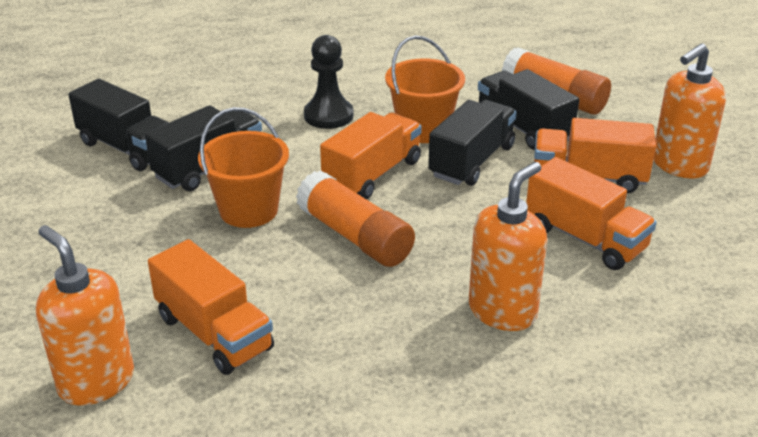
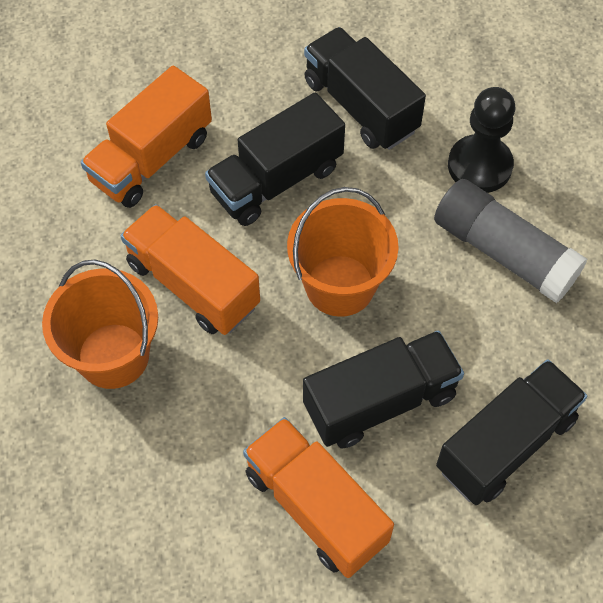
grey glue stick: none = 0 -> [434,179,587,303] = 1
orange glue stick: [296,170,415,267] [502,48,611,115] = 2 -> none = 0
orange soap dispenser: [36,225,134,406] [469,162,547,331] [653,43,726,178] = 3 -> none = 0
orange truck: [148,239,274,375] [320,112,422,200] [526,157,657,270] [534,118,656,193] = 4 -> [81,65,212,208] [121,204,260,335] [243,417,394,578] = 3

